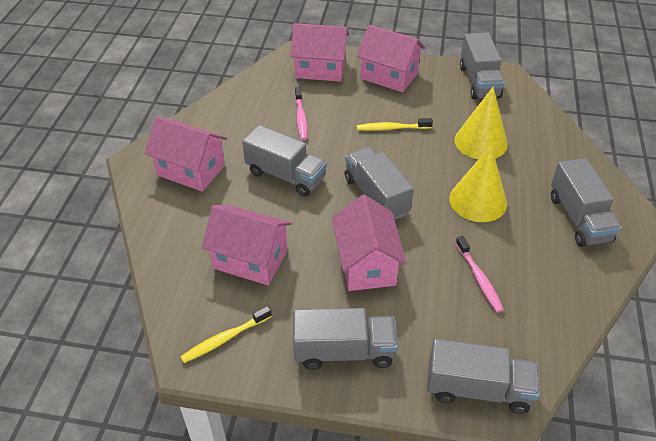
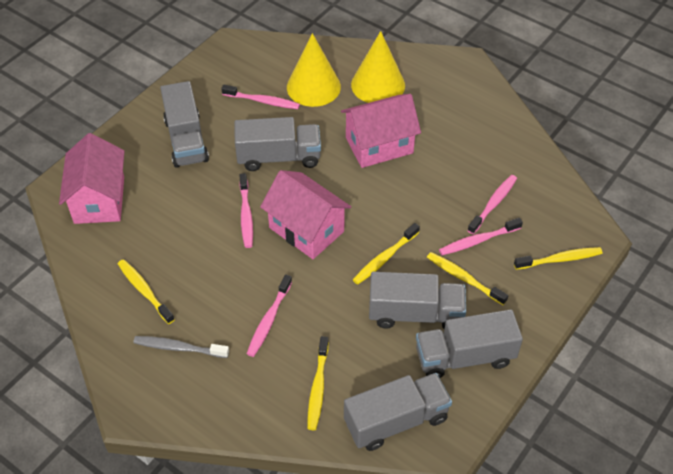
grey toothbrush: none = 0 -> [133,336,229,358] = 1
grey truck: [242,125,327,197] [293,308,398,370] [345,147,414,220] [427,339,540,414] [460,33,505,100] [551,158,621,247] = 6 -> [160,81,209,168] [234,117,321,171] [344,373,452,451] [369,272,466,329] [416,309,523,378] = 5
pink house: [145,116,227,192] [202,205,292,285] [291,23,349,82] [332,195,407,291] [357,25,425,92] = 5 -> [59,133,125,224] [260,170,351,259] [341,94,421,168] = 3
pink toothbrush: [295,87,308,140] [456,236,504,313] = 2 -> [221,85,300,109] [239,173,253,248] [247,274,292,357] [439,218,523,255] [467,175,517,234] = 5
yellow toothbrush: [180,306,272,363] [357,118,433,131] = 2 -> [118,259,175,324] [307,336,329,430] [353,223,420,284] [427,252,508,305] [514,247,603,270] = 5

